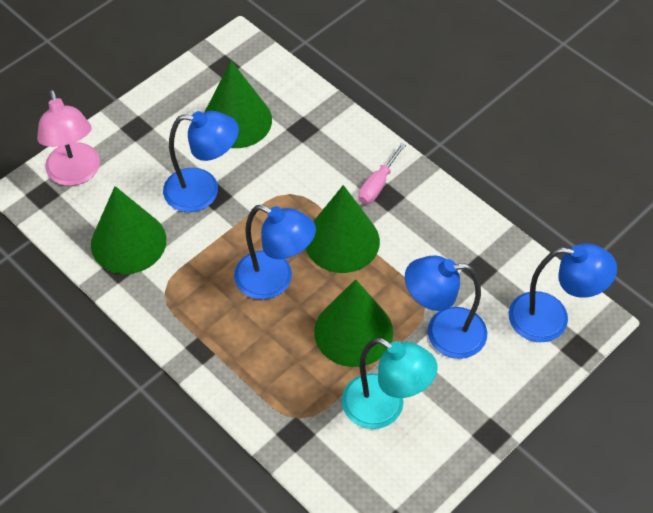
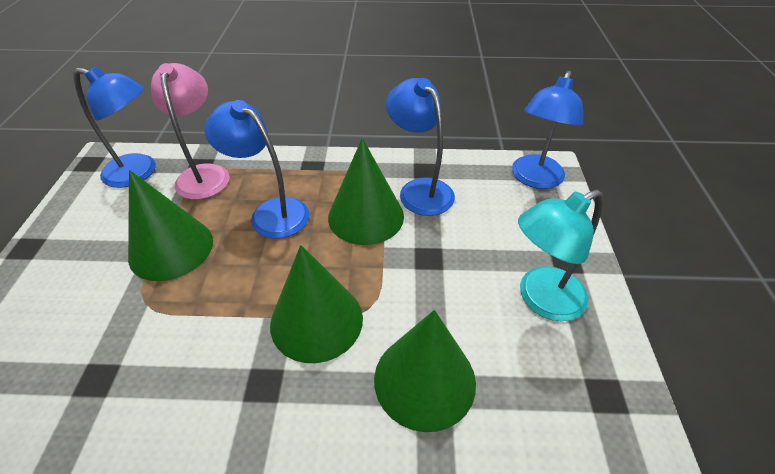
pink screwdriver: [358,143,406,204] = 1 -> none = 0

